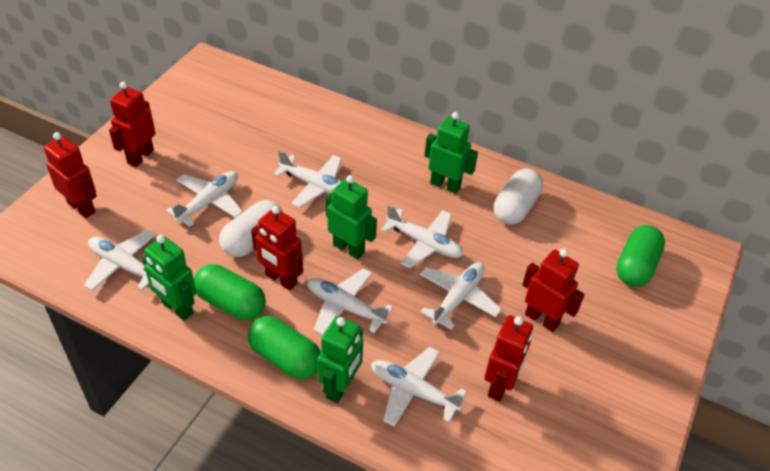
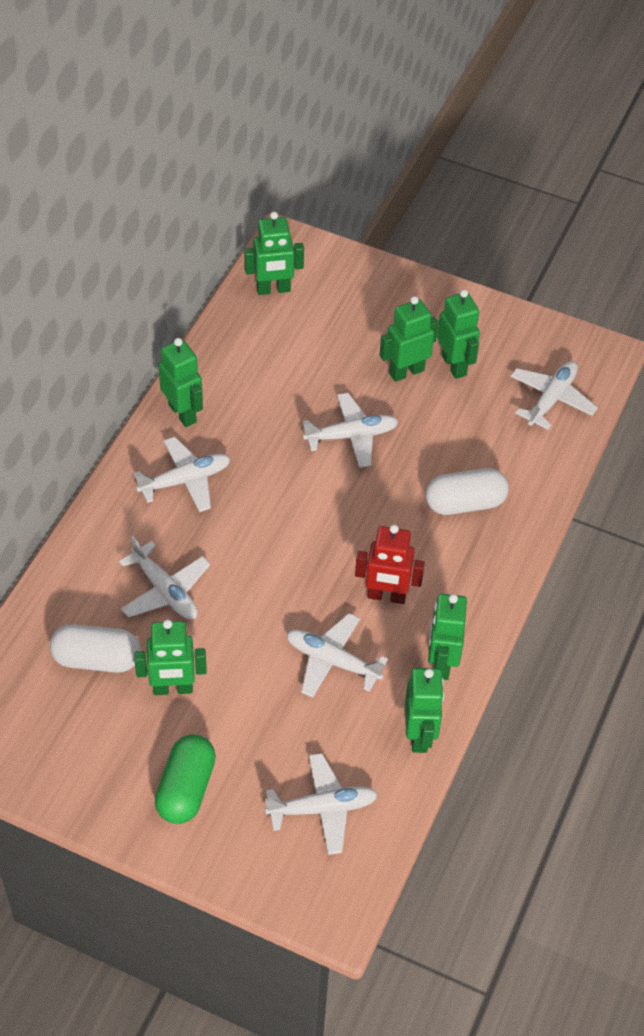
green capsule: [194,264,266,321] [248,316,321,379] [616,225,665,287] = 3 -> [155,734,216,824] = 1
green robot: [142,235,196,321] [317,316,363,403] [326,175,377,259] [424,112,478,194] = 4 -> [134,619,207,695] [158,338,203,427] [244,212,304,295] [380,296,438,382] [405,668,444,753] [428,594,467,680] [437,289,480,379] = 7
red robot: [44,132,97,218] [109,82,156,167] [251,206,303,291] [484,315,533,402] [522,249,585,332] = 5 -> [355,524,425,604] = 1
white plane: [84,229,156,291] [166,171,243,227] [274,150,342,208] [307,268,394,335] [371,347,467,427] [381,205,463,268] [420,262,502,330] = 7 -> [119,536,210,620] [133,437,230,512] [265,753,378,855] [286,613,388,698] [303,393,398,468] [511,361,598,430] = 6

